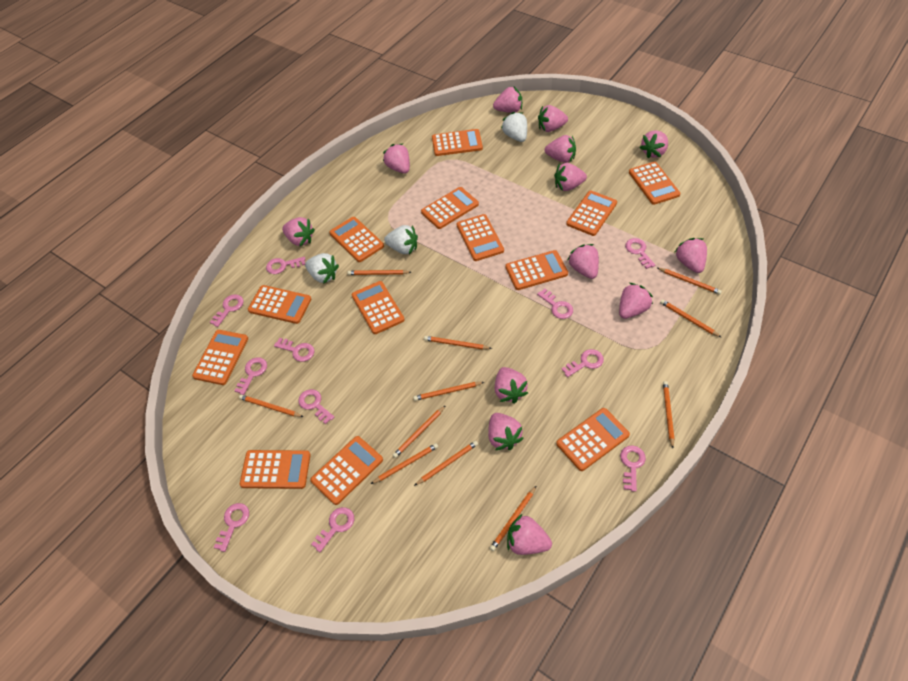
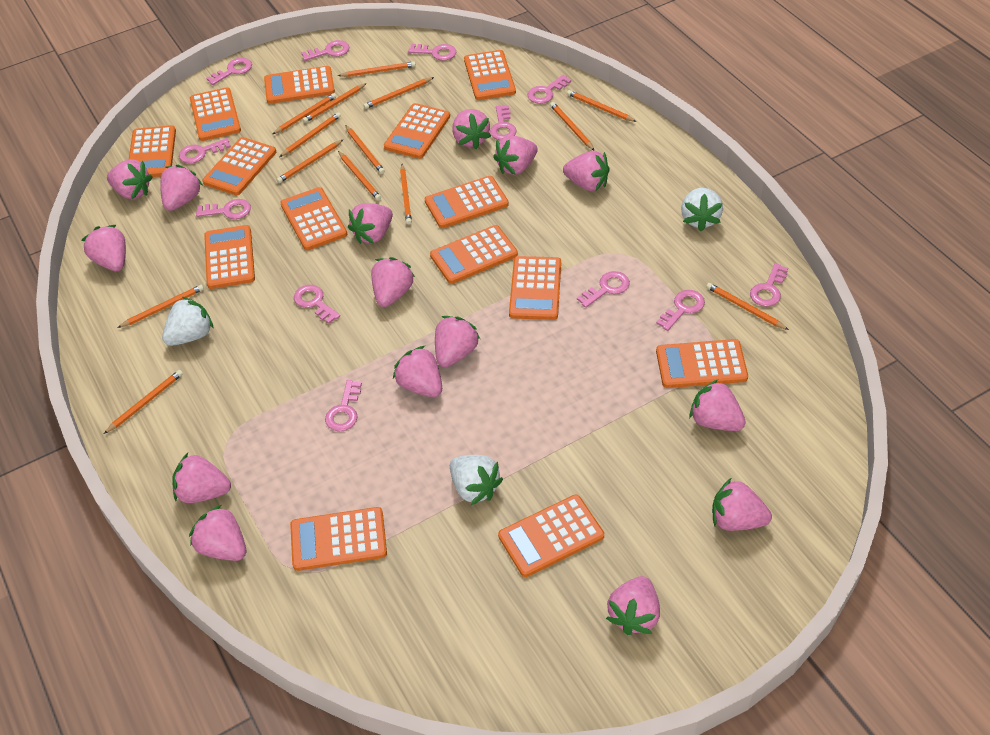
orange calculator: [192,330,248,385] [240,450,310,489] [248,285,312,324] [310,436,383,505] [329,217,384,262] [352,281,405,334] [421,187,479,229] [432,129,483,156] [456,214,504,261] [505,250,568,290] [556,408,630,471] [566,190,617,236] [629,162,680,205] = 13 -> [129,125,176,177] [190,87,241,141] [202,137,276,195] [204,225,255,289] [264,66,335,104] [280,187,347,250] [290,507,387,571] [384,103,450,159] [425,176,509,228] [430,225,518,284] [464,50,516,100] [498,495,604,577] [509,256,561,320] [656,339,748,388] = 14
orange pencil: [239,394,303,417] [347,270,411,275] [371,443,438,484] [393,405,446,458] [413,382,484,401] [414,441,478,486] [424,336,492,350] [490,485,537,551] [658,268,722,295] [660,299,721,337] [663,381,674,448] = 11 -> [104,370,183,434] [117,285,204,328] [272,93,336,134] [277,140,343,183] [279,112,341,157] [302,83,367,123] [338,61,416,77] [338,151,381,201] [345,125,385,174] [364,77,434,109] [400,164,412,224] [550,102,595,151] [567,90,637,122] [706,283,789,330] = 14
pink key: [210,294,244,327] [214,503,249,552] [234,357,267,395] [266,257,306,274] [274,338,314,362] [298,389,334,424] [311,507,354,552] [537,289,573,319] [562,349,604,377] [620,445,646,492] [625,238,655,269] = 11 -> [179,138,231,164] [196,199,251,219] [206,58,252,85] [294,285,340,324] [302,40,350,61] [325,380,362,431] [408,44,456,61] [490,105,517,140] [528,75,571,104] [577,271,630,308] [656,290,705,331] [750,263,788,307] = 12
pink strawberry: [282,217,315,246] [383,143,410,174] [488,413,524,450] [493,87,522,113] [495,367,528,404] [507,514,552,555] [538,105,568,132] [545,135,576,163] [554,163,587,191] [568,244,599,279] [619,283,653,319] [640,130,668,158] [675,238,707,273] = 13 -> [81,225,126,271] [107,159,152,199] [160,165,202,211] [172,453,231,503] [189,505,246,561] [348,203,393,244] [371,257,415,307] [393,345,442,397] [435,316,480,367] [453,109,491,149] [493,135,538,175] [563,151,610,191] [606,576,660,635] [689,380,746,431] [712,478,772,531] = 15

